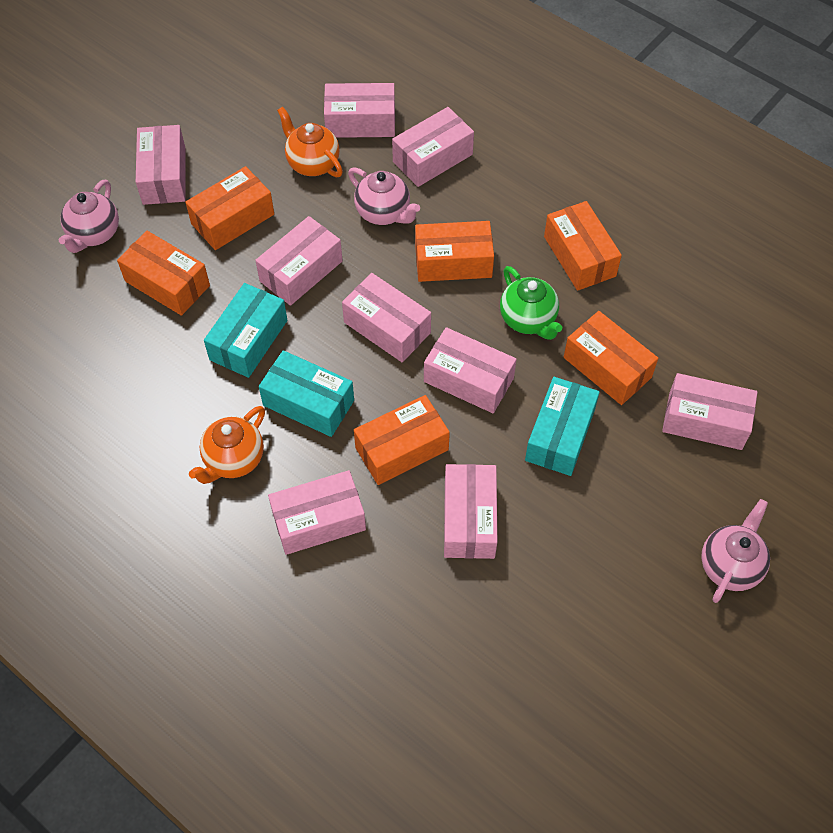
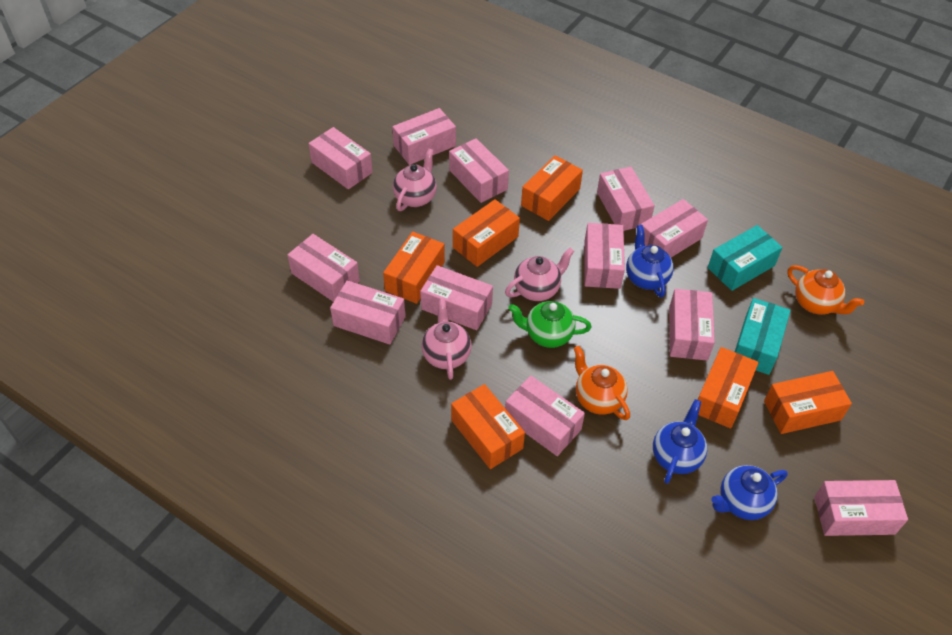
blue teapot: none = 0 -> [626,225,674,298] [653,399,707,484] [711,465,788,520] = 3
pink box: [136,125,186,205] [255,216,343,306] [268,470,366,555] [324,83,395,138] [342,273,431,362] [392,107,474,187] [424,327,517,413] [444,464,497,559] [662,373,758,450] = 9 -> [287,234,360,302] [308,127,373,189] [330,280,406,345] [392,108,456,165] [420,265,493,330] [449,138,509,203] [505,376,585,456] [584,223,625,289] [597,167,655,231] [641,199,708,257] [669,289,715,361] [814,480,908,536] = 12
turquoise box: [204,283,287,378] [259,350,354,437] [525,377,600,476] = 3 -> [708,225,783,291] [735,298,791,375] = 2

